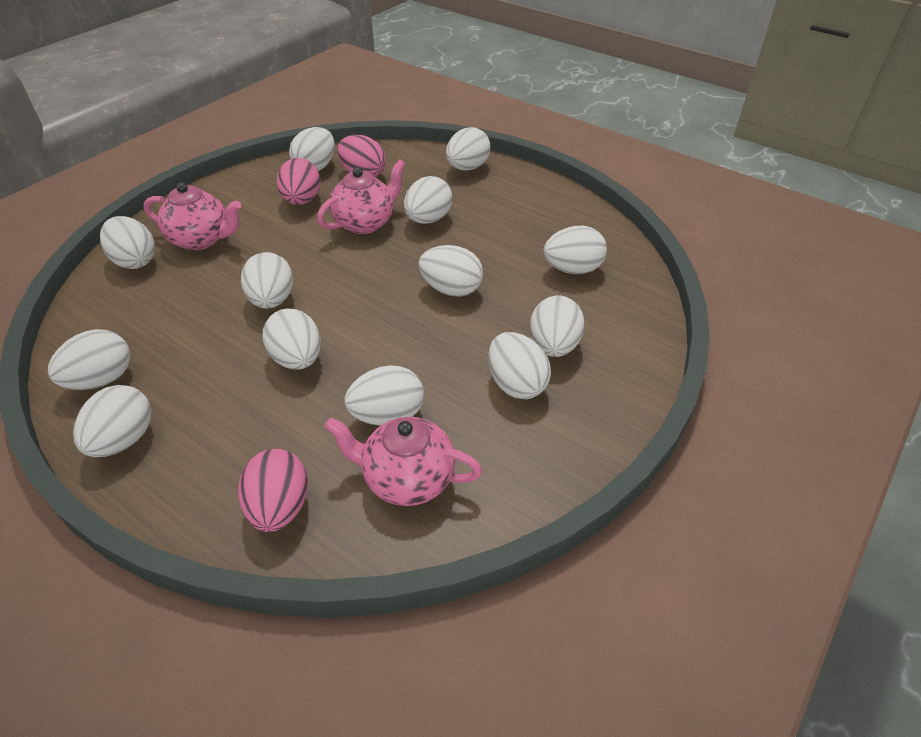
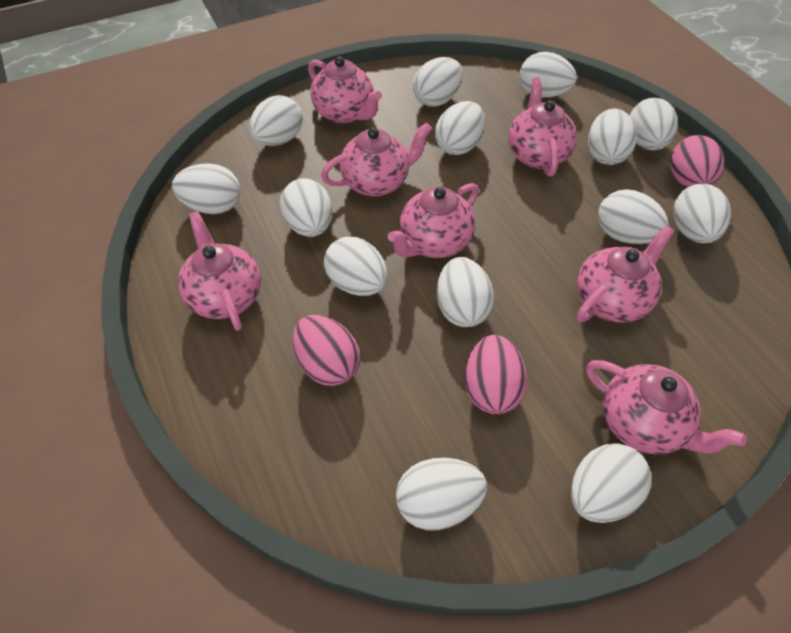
pink teapot: [143,182,241,250] [317,159,406,234] [324,417,482,506] = 3 -> [178,211,261,331] [308,56,382,123] [321,122,432,196] [388,183,479,258] [508,77,577,177] [576,225,674,323] [586,360,747,455] = 7
white egg: [48,329,130,390] [73,385,152,457] [100,216,155,269] [241,252,293,309] [263,309,321,370] [289,127,335,171] [345,365,424,426] [404,176,452,224] [418,245,483,297] [446,127,491,171] [488,332,551,399] [530,296,585,357] [544,226,607,274] = 13 -> [172,163,240,214] [249,95,303,146] [280,178,332,237] [324,237,388,296] [396,458,487,530] [413,57,462,107] [435,101,485,155] [437,257,494,327] [519,52,577,98] [571,443,652,523] [588,109,637,165] [598,189,669,244] [630,98,678,151] [673,183,731,243] = 14

